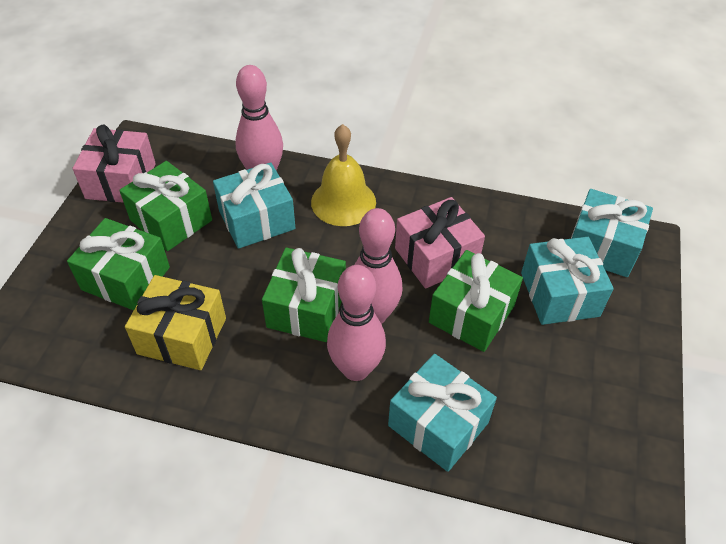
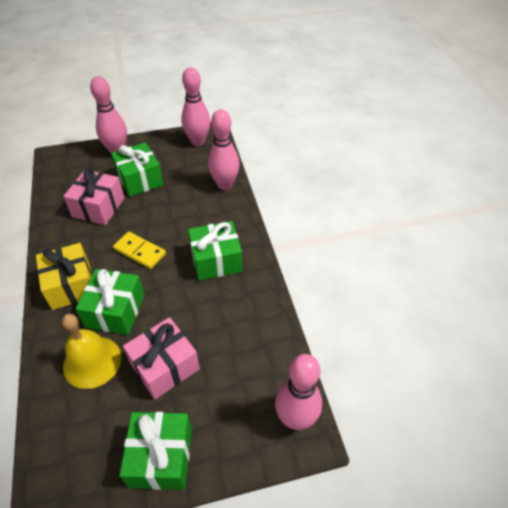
pink bowling pin: [235,65,283,170] [327,265,386,381] [354,208,403,324] = 3 -> [90,76,127,153] [181,67,210,146] [208,109,240,190] [275,354,322,430] = 4
turquoise gift: [213,162,295,249] [388,354,497,472] [521,237,614,325] [571,189,653,277] = 4 -> none = 0
yellow domino: none = 0 -> [113,232,166,269] = 1

